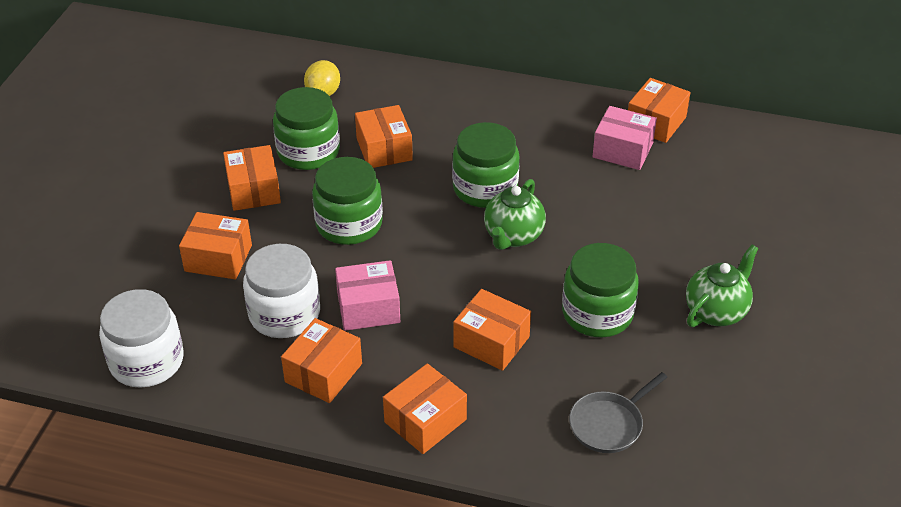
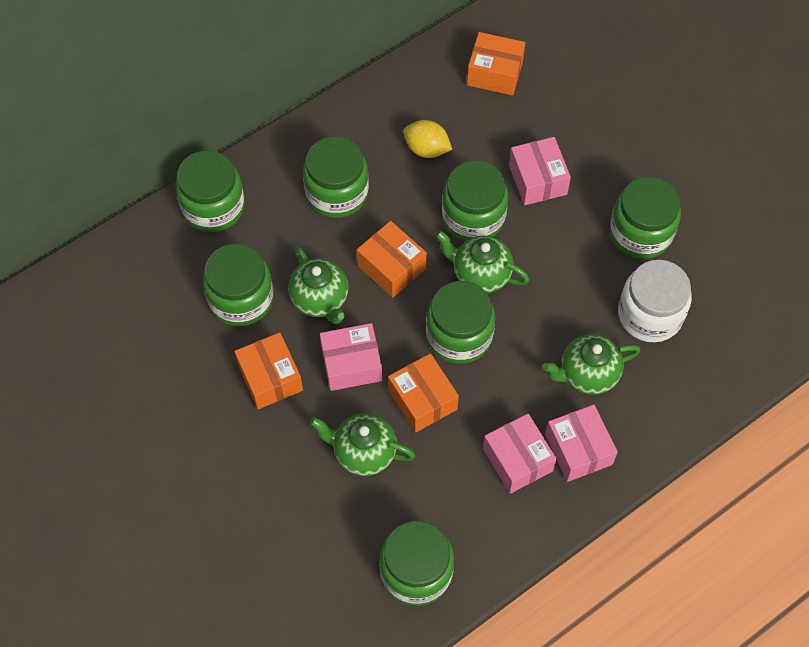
green jar: [273,87,340,170] [312,157,383,245] [452,122,520,208] [562,243,639,337] = 4 -> [175,150,245,232] [203,244,274,326] [303,136,369,218] [379,521,454,606] [426,281,495,364] [442,160,508,241] [610,177,681,259] = 7
green teapot: [484,179,546,250] [686,245,759,327] = 2 -> [288,246,349,324] [310,413,415,476] [435,230,529,293] [543,334,641,395] = 4
grey pan: [569,372,667,453] = 1 -> none = 0
orange box: [179,212,252,279] [223,145,281,211] [281,318,362,403] [355,105,413,168] [383,364,467,454] [453,289,531,371] [628,78,691,143] = 7 -> [234,332,303,409] [357,221,427,297] [388,353,459,433] [467,32,525,96] = 4
pink box: [335,260,400,331] [592,106,657,170] = 2 -> [320,323,382,391] [483,414,557,494] [509,137,571,205] [545,405,618,482] = 4
white jar: [99,289,184,388] [243,244,320,338] = 2 -> [618,260,692,342] = 1

